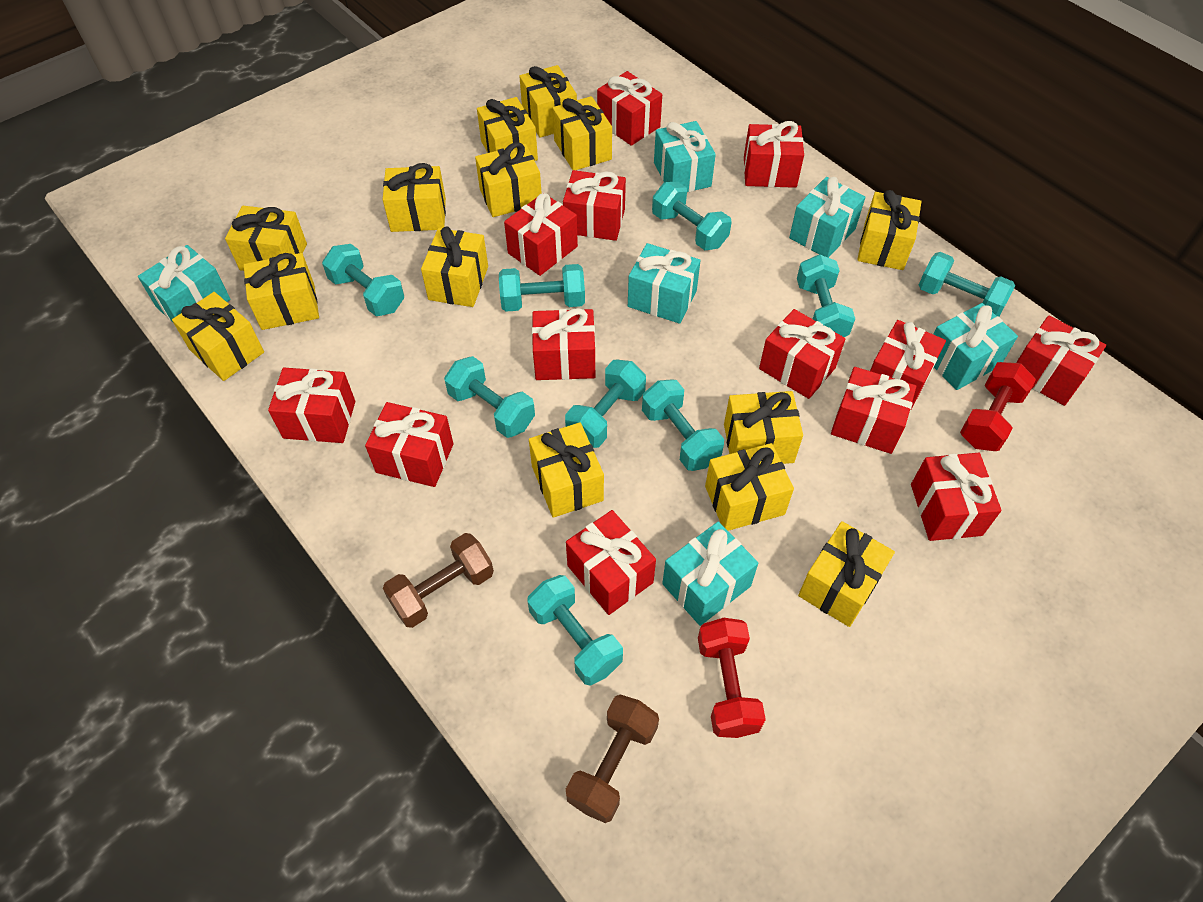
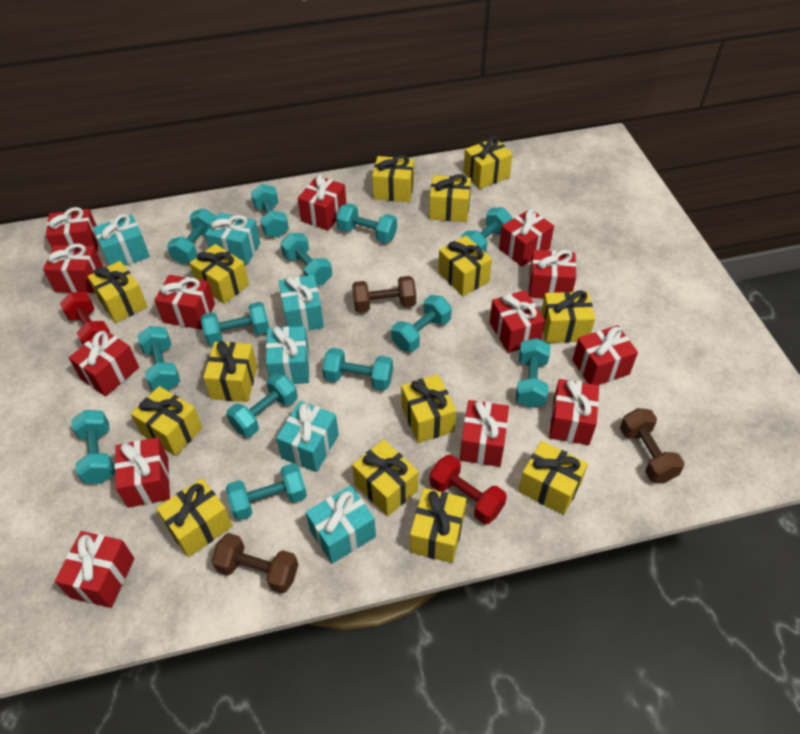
brown dumbbell: [383,533,494,628] [566,694,659,823] = 2 -> [211,533,298,594] [352,276,416,313] [620,408,685,483] = 3
turquoise dumbbell: [322,244,404,316] [444,356,535,438] [499,264,585,312] [527,575,623,686] [565,360,646,448] [642,379,724,471] [652,182,732,250] [797,254,855,337] [919,252,1015,316] = 9 -> [71,410,115,484] [137,326,180,391] [167,208,216,264] [201,302,269,345] [226,373,298,437] [226,463,307,521] [251,184,289,238] [281,233,332,285] [322,348,393,391] [336,203,397,243] [391,295,452,352] [461,208,513,253] [515,338,550,408] = 13

